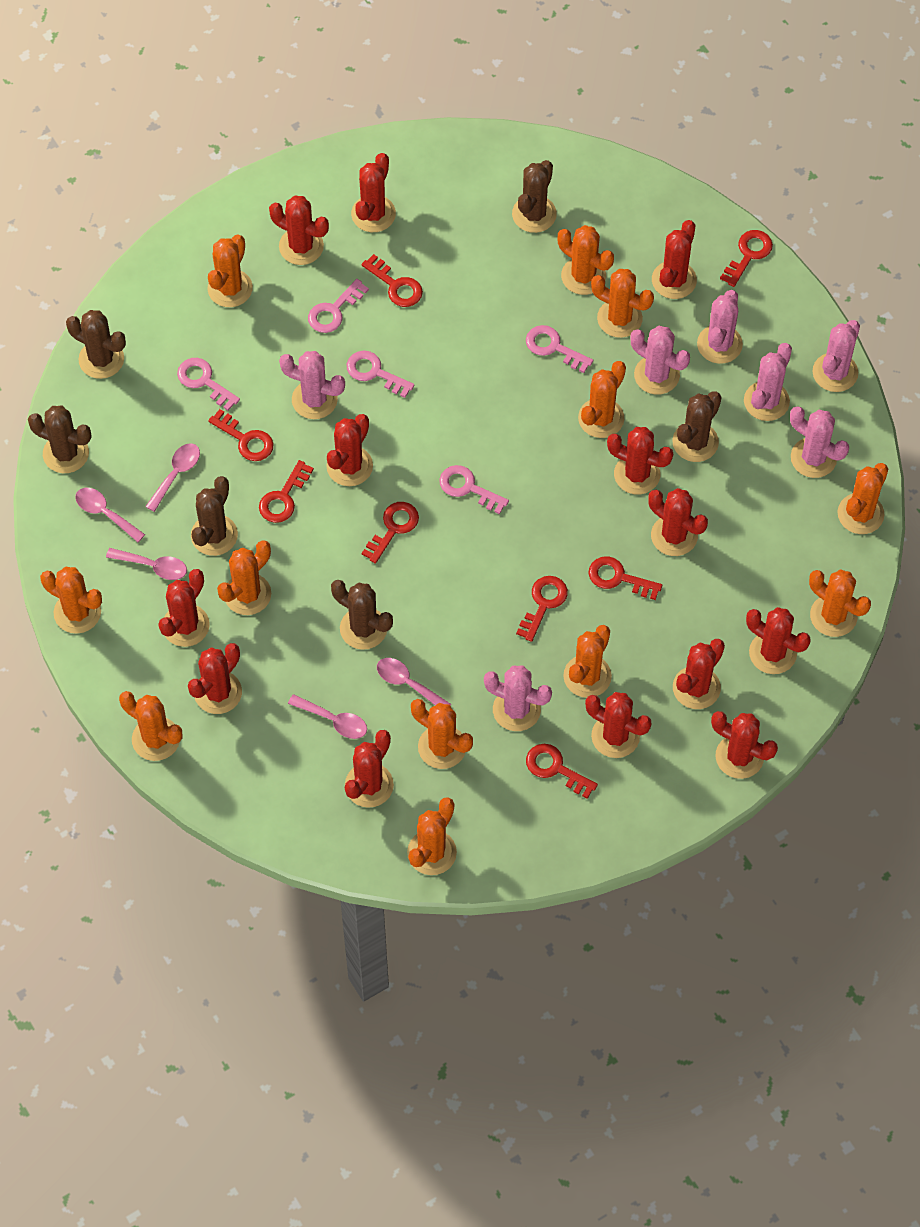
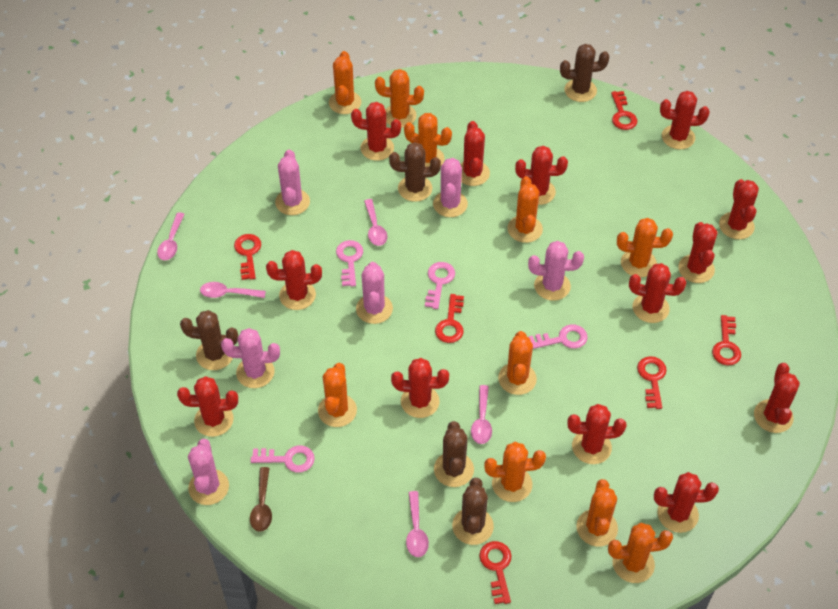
brown cactus: [28,406,92,473] [66,310,126,379] [191,476,238,556] [331,580,393,650] [512,160,557,233] [672,391,722,462] = 6 -> [180,310,238,370] [389,142,441,202] [434,421,474,487] [452,478,494,545] [560,44,609,102] = 5
brown spoon: none = 0 -> [250,467,272,532] = 1
orange cactus: [40,567,102,634] [119,691,182,761] [208,234,253,307] [217,540,271,615] [407,797,457,875] [411,699,473,769] [558,225,614,295] [564,625,612,698] [578,361,626,438] [591,269,654,338] [809,569,871,637] [838,463,888,534] = 12 -> [318,363,357,427] [329,51,362,114] [375,69,424,128] [404,113,452,167] [484,442,546,502] [498,331,537,395] [508,176,543,243] [576,479,618,547] [608,523,673,583] [617,218,673,277] = 10
pink cactus: [279,351,345,419] [484,665,552,731] [630,326,690,395] [697,290,743,364] [744,343,792,421] [790,406,849,478] [813,320,860,392] = 7 -> [188,439,229,505] [221,328,280,388] [275,150,310,215] [356,262,393,324] [433,158,468,217] [528,241,584,301] = 6
pink key: [177,358,240,411] [308,279,369,333] [347,351,415,398] [439,465,509,514] [526,325,593,373] = 5 -> [251,445,315,473] [336,240,363,287] [425,262,455,309] [529,324,588,349] = 4
red key: [208,409,274,461] [259,460,314,523] [361,502,419,564] [362,254,423,307] [516,576,568,642] [526,744,598,799] [588,556,662,600] [720,230,773,287] = 8 -> [234,234,261,280] [435,294,464,343] [479,541,512,604] [611,91,637,130] [637,356,667,409] [712,315,741,366] = 6

